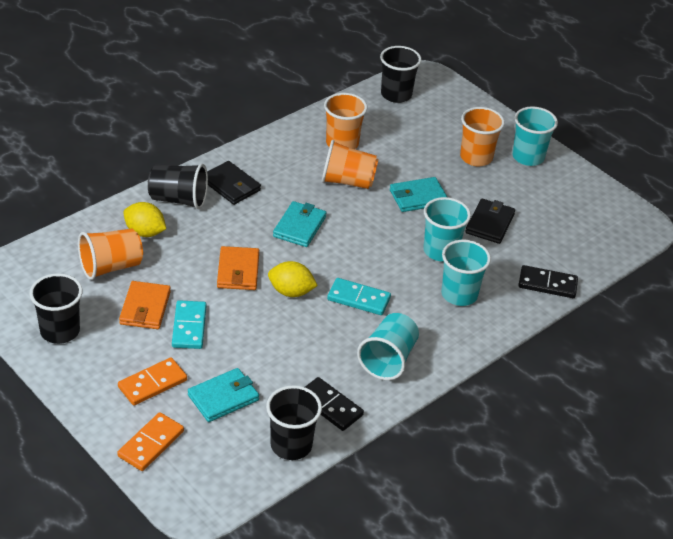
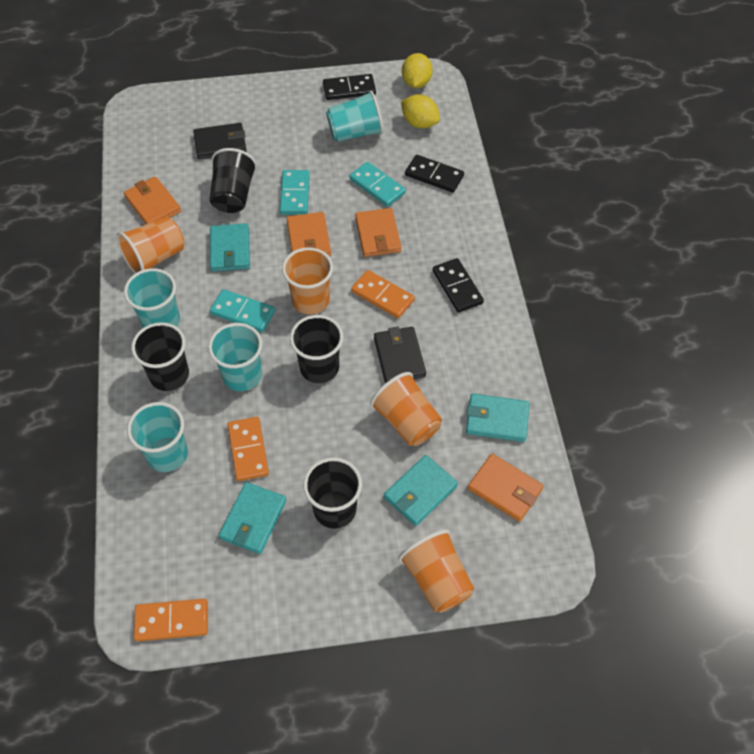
black domino: [305,377,364,431] [518,265,578,298] = 2 -> [323,74,376,100] [405,155,464,193] [433,258,484,313] = 3
orange domino: [117,412,184,471] [118,357,187,405] = 2 -> [134,599,208,641] [228,417,269,481] [351,270,415,318] = 3
orange wallet: [119,281,171,329] [217,246,259,290] = 2 -> [124,176,181,224] [287,212,331,256] [355,208,401,257] [468,454,543,522] = 4
turquoise domino: [172,300,206,349] [327,278,391,315] = 2 -> [210,289,275,332] [280,170,310,215] [349,162,406,207] = 3
turquoise wallet: [188,368,259,422] [273,201,326,247] [390,177,447,212] = 3 -> [210,223,250,271] [219,482,286,554] [384,455,458,526] [466,394,530,442] = 4

